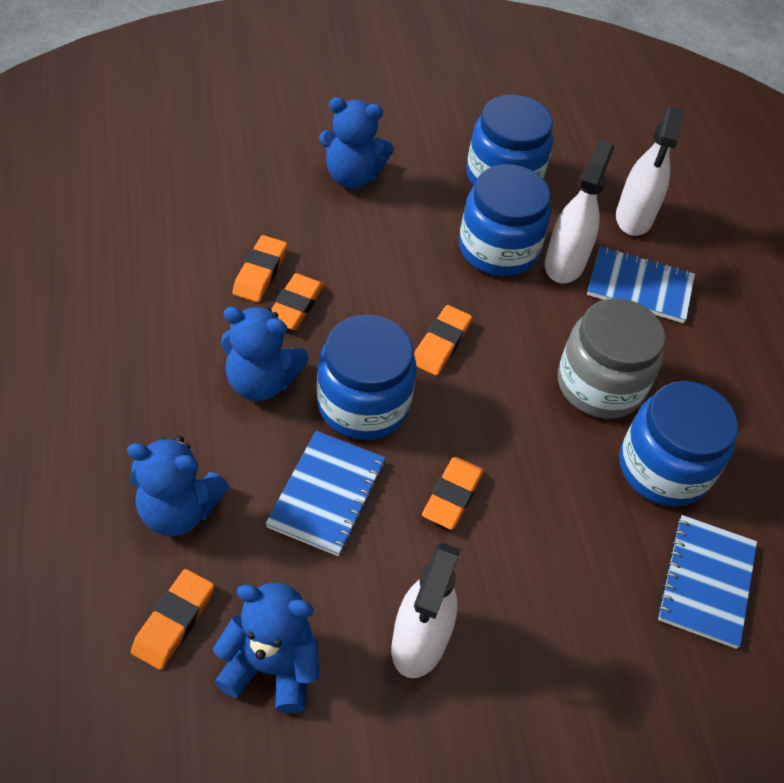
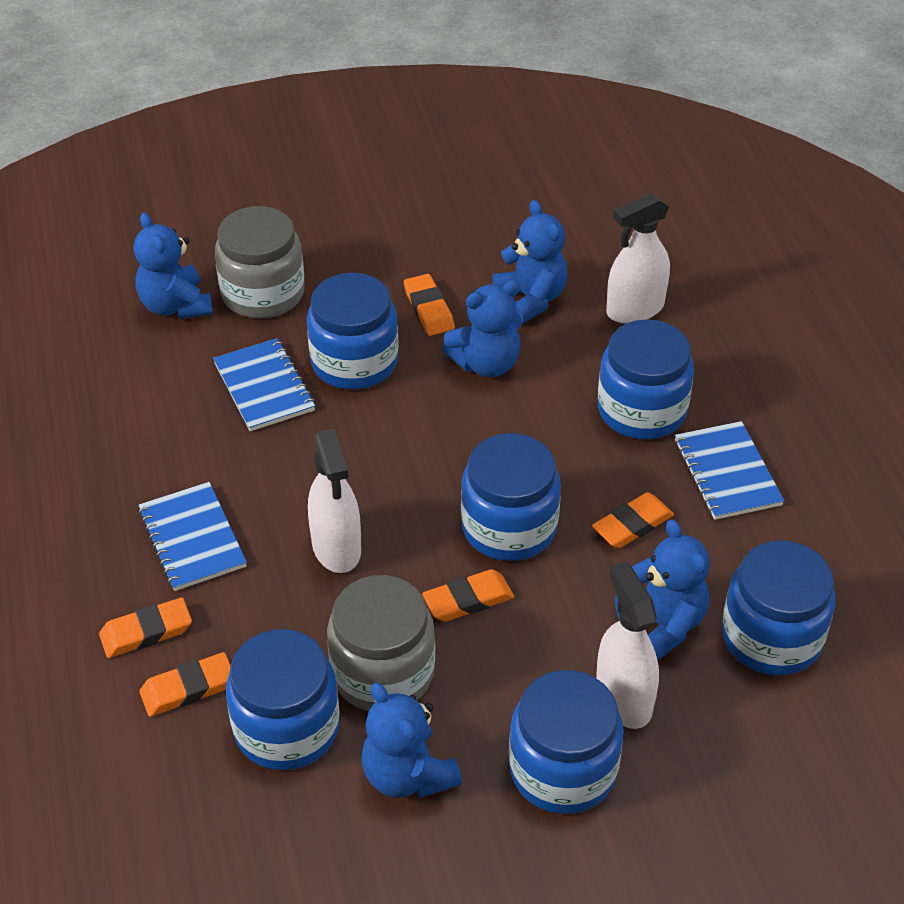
blue jar: [316,315,417,440] [459,164,551,276] [466,95,553,186] [619,381,738,507] = 4 -> [226,629,340,770] [307,273,399,390] [461,433,561,561] [509,670,623,814] [598,319,694,440] [722,541,835,676] = 6
blue teddy bear: [127,436,229,536] [213,583,320,713] [222,306,308,401] [319,97,394,189] = 4 -> [134,213,213,319] [361,683,462,798] [442,280,522,377] [492,200,568,324] [615,519,710,661] = 5
grey jar: [558,298,666,419] = 1 -> [215,206,305,319] [327,575,435,711] = 2

